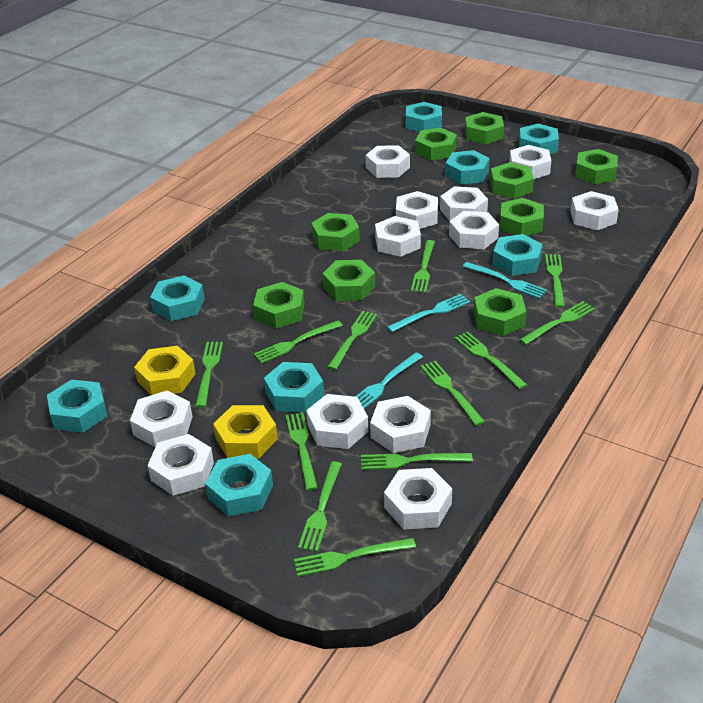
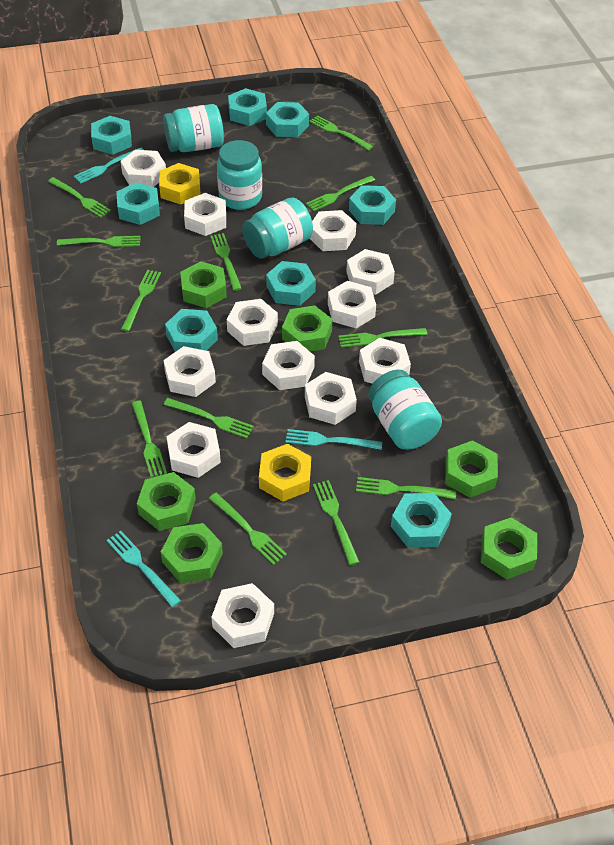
green nut: [253,282,305,329] [311,213,360,252] [322,260,375,301] [415,128,457,161] [465,112,504,144] [474,288,527,336] [490,162,534,199] [500,198,544,236] [575,149,618,184] = 9 -> [137,472,196,531] [161,523,223,583] [180,261,227,308] [282,305,333,352] [445,440,498,498] [481,517,537,579] = 6
turquoise jar: none = 0 -> [163,104,224,152] [217,140,262,210] [242,197,313,259] [369,370,442,450] = 4

